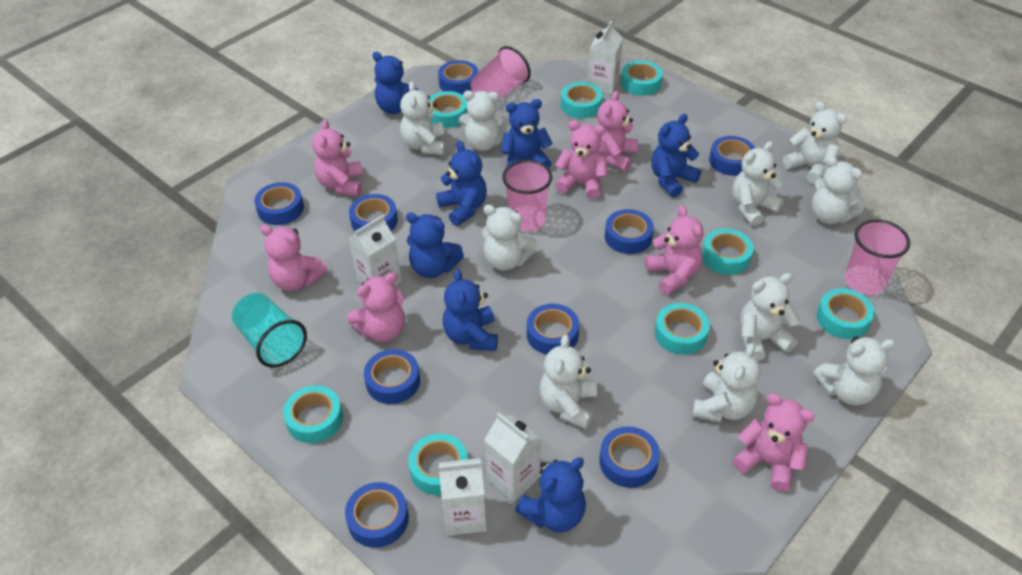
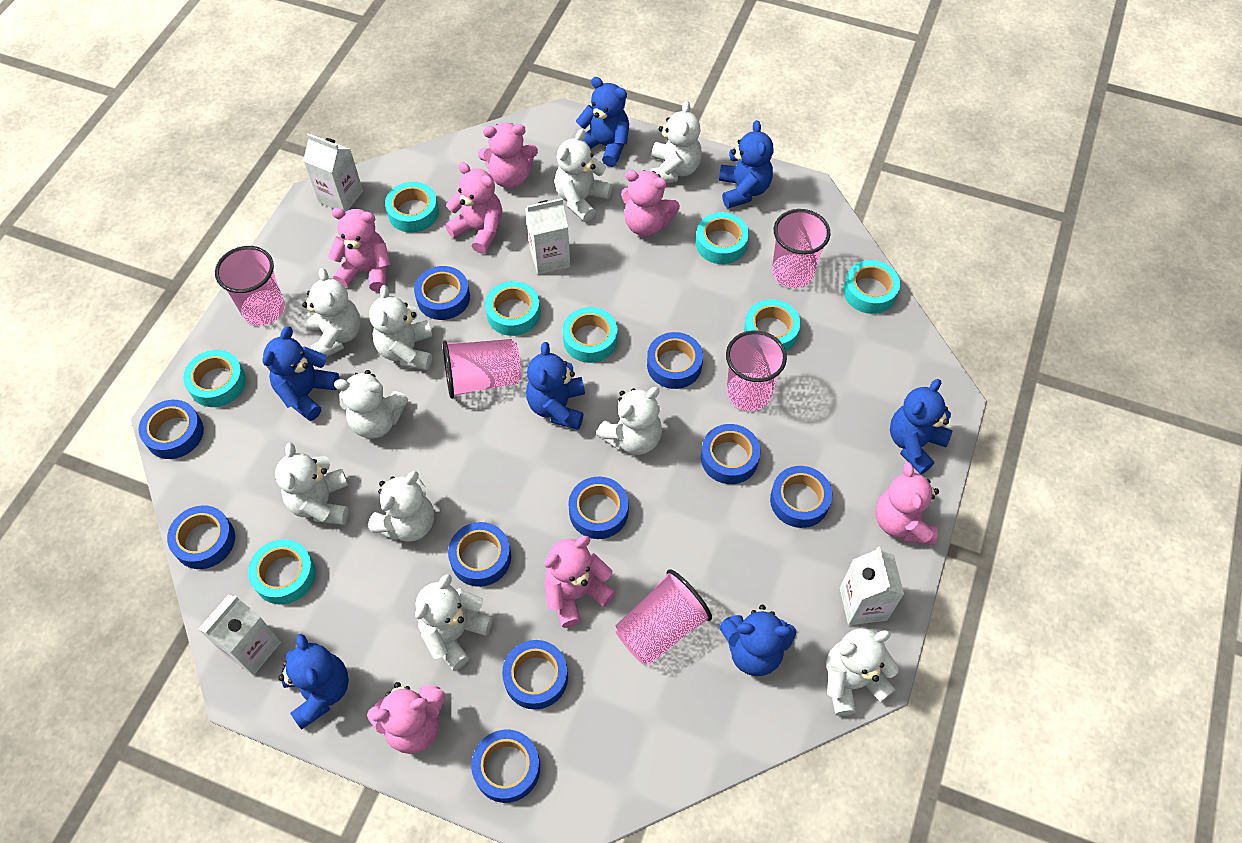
blue tape: [254,182,304,225] [345,482,409,548] [349,194,398,231] [364,349,420,404] [438,60,478,95] [527,304,579,355] [599,426,660,488] [605,209,654,254] [709,136,755,176] = 9 -> [138,400,204,459] [167,505,235,569] [414,266,470,320] [448,522,511,587] [471,729,540,803] [502,640,568,710] [568,477,629,539] [647,332,703,389] [701,424,761,484] [770,466,832,528] = 10
pink cup: [470,46,531,100] [502,160,553,232] [845,219,911,295] = 3 -> [215,246,285,326] [443,339,522,399] [616,569,712,665] [726,330,787,411] [772,209,830,288] = 5
turquoise cup: [232,293,307,368] = 1 -> none = 0

